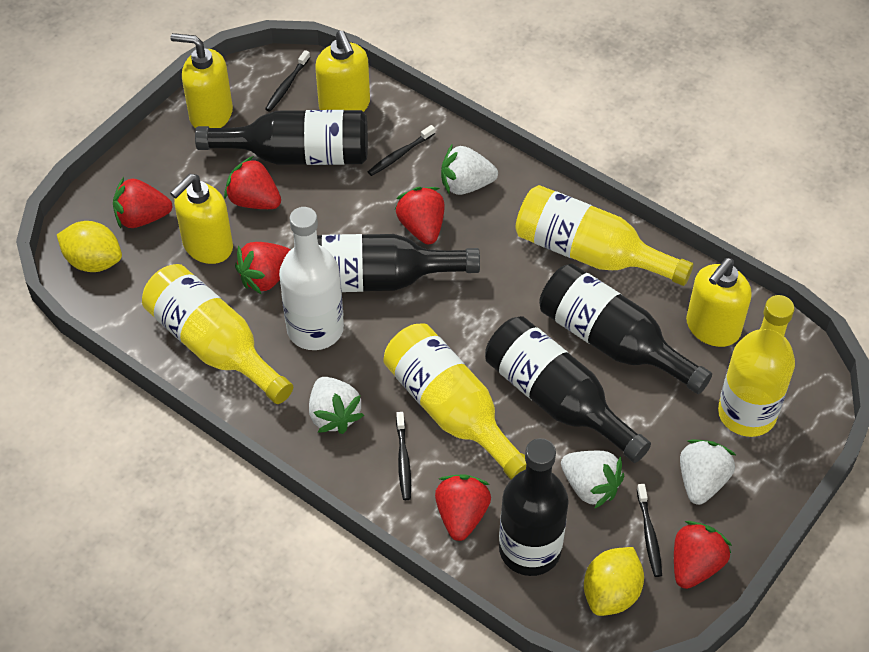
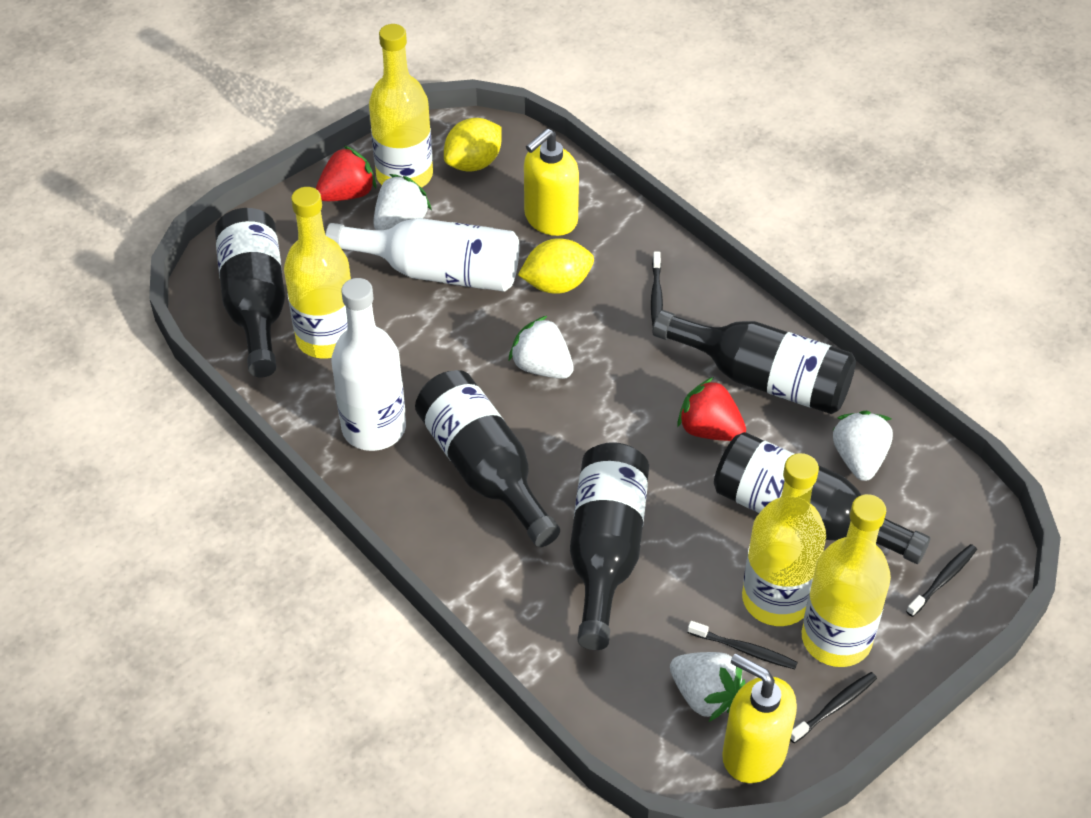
red strawberry: [113,177,173,228] [224,156,281,209] [235,242,290,294] [395,187,445,244] [435,474,491,541] [674,521,732,589] = 6 -> [316,145,376,201] [677,377,746,441] = 2
white bottle: [279,207,344,350] = 1 -> [325,218,519,292] [332,278,406,451] = 2
yellow soap dispenser: [170,174,233,264] [171,33,233,128] [315,31,370,112] [686,258,752,347] = 4 -> [524,128,579,236] [722,653,797,783] = 2

